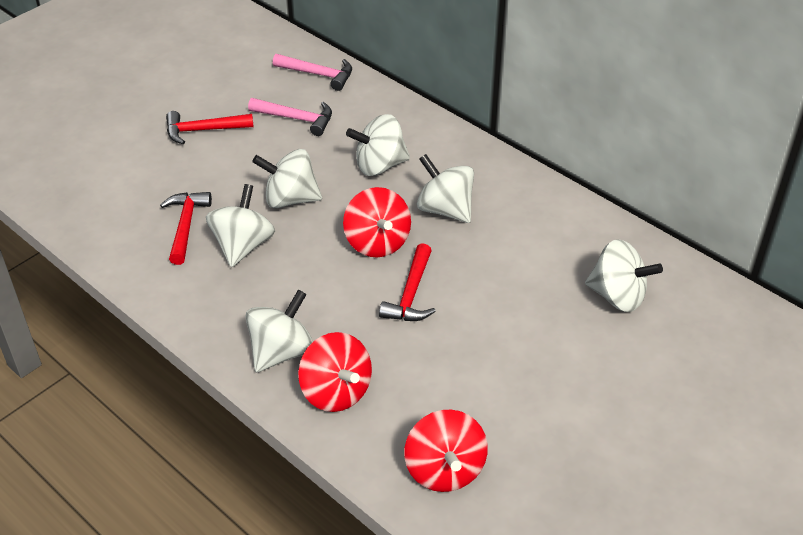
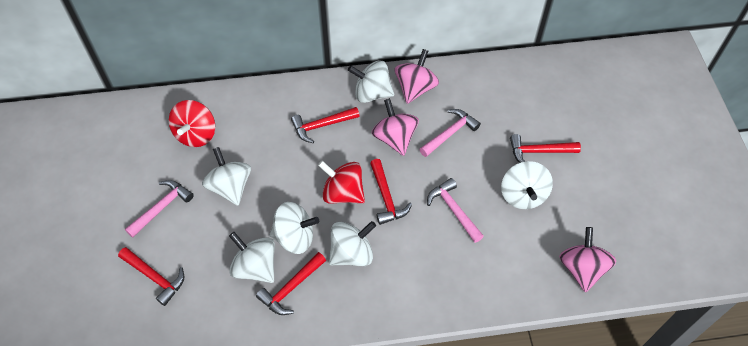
pink hammer: [248,98,332,136] [273,54,352,91] = 2 -> [125,180,194,238] [419,109,481,157] [427,178,484,243] = 3
pink spinning top: none = 0 -> [371,98,419,156] [394,49,439,104] [559,227,616,293] = 3
red hammer: [160,192,212,265] [166,111,254,144] [379,243,436,321] = 3 -> [118,247,184,306] [256,252,326,315] [291,107,360,143] [370,159,412,225] [510,134,581,163] = 5
red spinning top: [298,332,372,412] [343,187,411,258] [404,410,488,492] = 3 -> [169,100,215,147] [318,161,365,204] = 2

